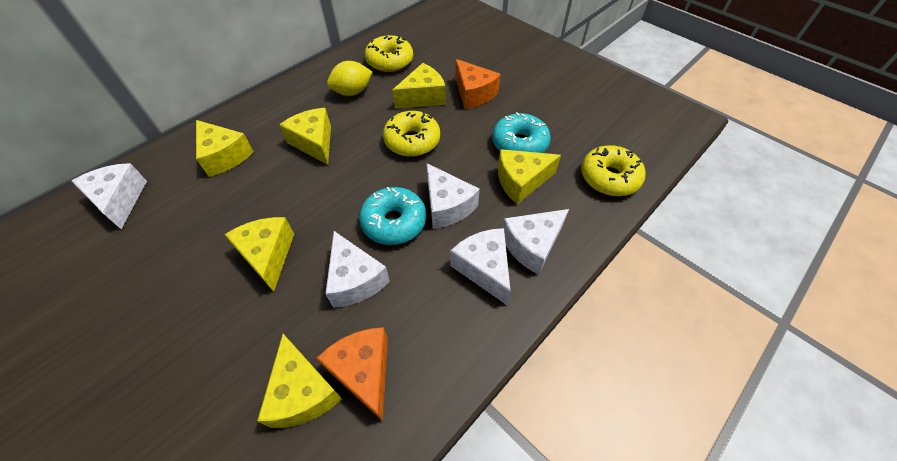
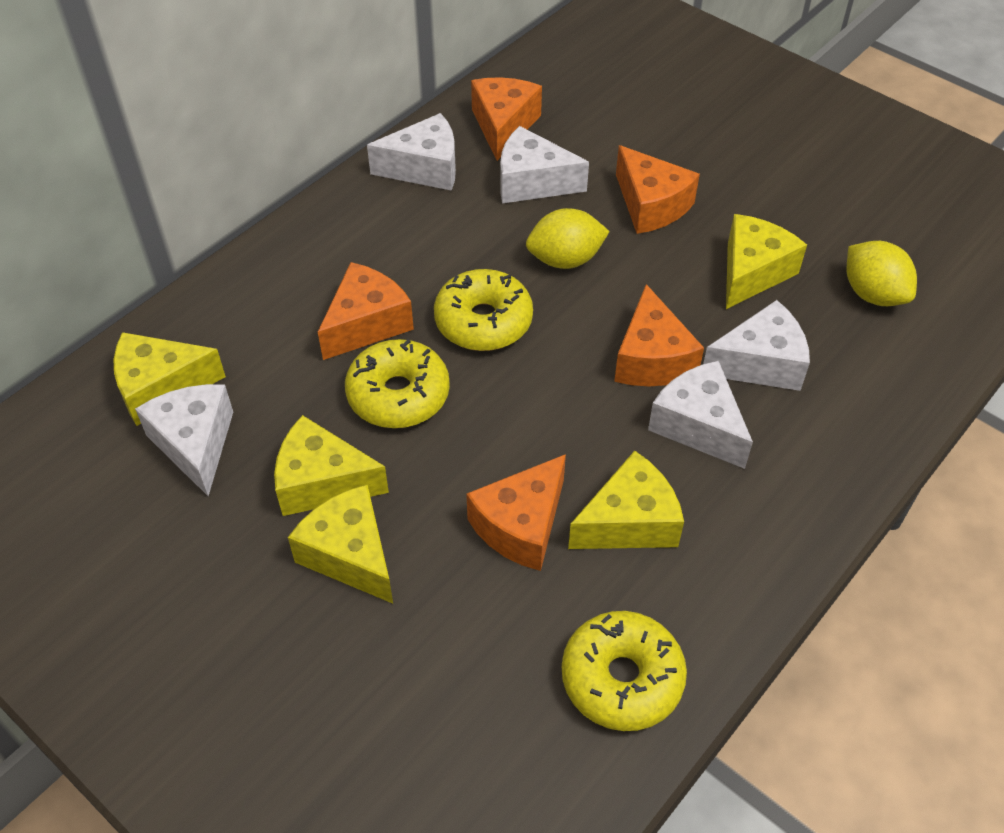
orange cheese: [317,327,388,421] [455,59,501,109] = 2 -> [318,262,414,360] [466,454,566,571] [471,77,542,161] [614,284,704,386] [616,145,700,234] = 5
turquoise donut: [359,187,426,245] [492,112,551,153] = 2 -> none = 0
yellow cheese: [196,120,254,177] [224,217,294,292] [257,334,342,428] [279,108,331,165] [393,63,446,109] [498,149,561,204] = 6 -> [113,332,226,426] [274,415,389,516] [288,485,393,604] [568,451,684,549] [726,214,807,309] = 5
yellow lemon: [327,61,372,96] = 1 -> [526,208,610,269] [847,241,917,306] = 2

